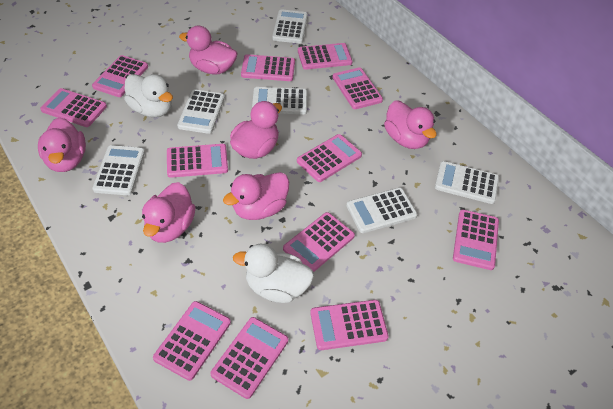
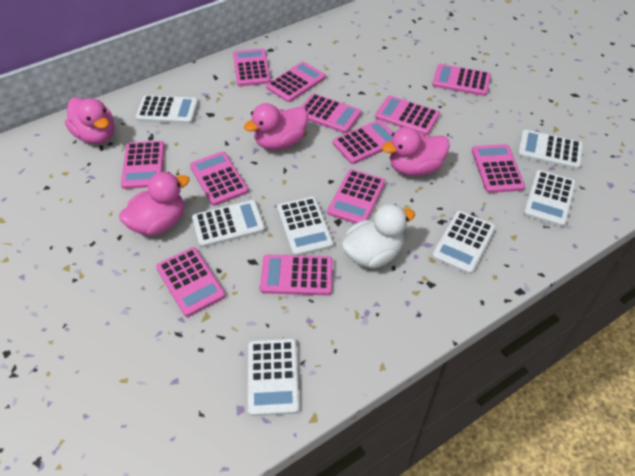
pink duck: [38,117,86,172] [142,182,196,243] [179,26,238,74] [223,172,289,220] [230,101,282,159] [384,100,437,149] = 6 -> [65,97,115,144] [119,172,190,236] [244,103,308,150] [382,127,450,176] = 4
white calculator: [92,145,145,195] [177,89,225,134] [252,87,307,114] [272,9,308,44] [346,188,417,233] [435,161,499,204] = 6 -> [136,95,198,124] [192,200,265,248] [248,338,299,416] [277,197,334,256] [432,211,495,274] [518,130,583,169] [523,170,576,227] = 7
white duck: [124,74,173,117] [233,244,314,303] = 2 -> [341,204,415,268] = 1

